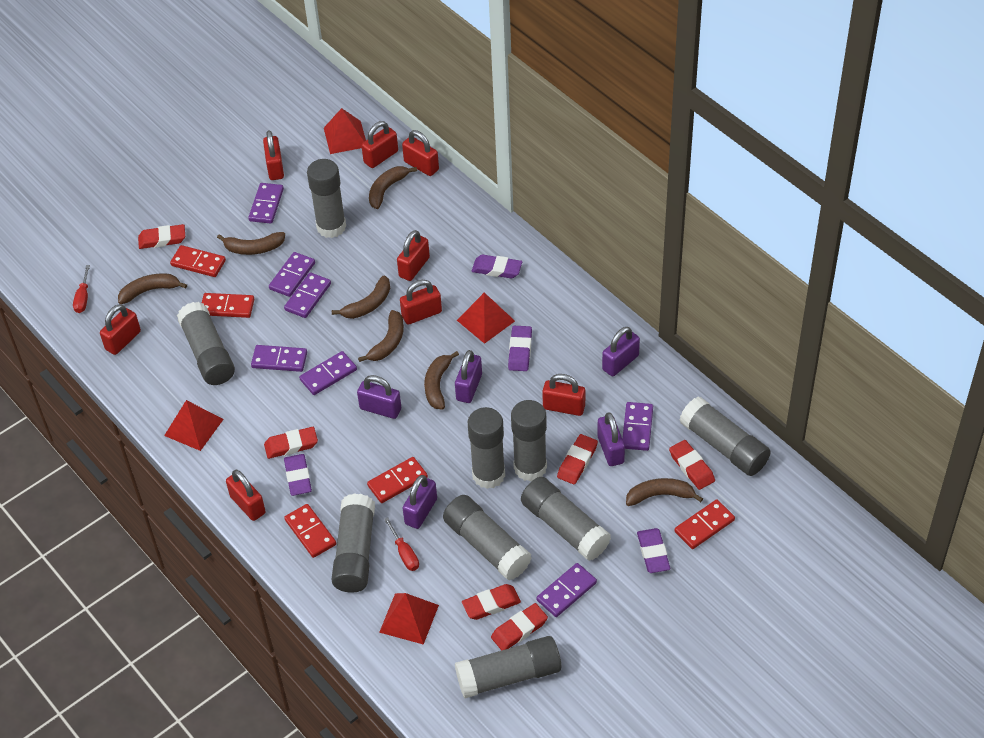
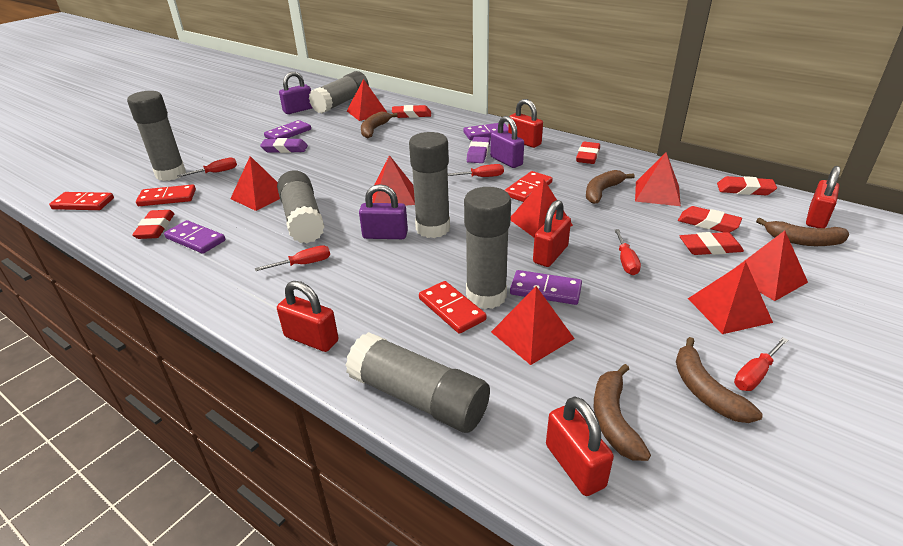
brown banana: [118,273,187,304] [217,232,285,255] [332,276,390,319] [358,310,404,362] [369,166,417,209] [424,351,459,410] [626,478,703,506] = 7 -> [361,112,398,138] [586,170,635,204] [594,364,651,461] [676,337,763,423] [756,218,849,246] = 5
grey glue stick: [177,302,235,385] [307,159,346,238] [331,493,375,593] [443,495,532,580] [455,636,561,698] [468,407,505,489] [511,400,547,482] [521,477,611,561] [679,397,771,476] = 9 -> [127,91,186,181] [277,170,325,243] [309,71,369,113] [346,332,490,433] [409,132,450,238] [464,187,511,309] = 6
purple domino: [248,183,284,224] [251,345,307,372] [269,252,315,297] [284,272,331,318] [299,351,357,395] [537,563,597,617] [622,402,653,451] = 7 -> [164,220,225,254] [264,120,311,139] [463,123,508,140] [510,270,582,305] = 4
purple eraser: [284,454,312,496] [472,254,522,278] [508,326,532,371] [637,528,670,573] = 4 -> [260,138,308,153] [467,137,490,163] = 2
purple padlock: [357,375,401,419] [403,475,437,529] [455,350,482,403] [597,412,625,466] [602,327,640,377] = 5 -> [279,72,312,114] [359,184,408,239] [490,116,524,168] = 3
red domino: [170,245,226,277] [202,293,254,318] [284,504,336,558] [367,457,428,503] [675,499,735,549] = 5 -> [49,192,114,210] [136,184,196,206] [419,281,487,334] [505,171,553,202] = 4
red padlock: [100,304,141,355] [226,470,266,521] [263,130,284,180] [361,121,398,168] [397,230,430,281] [400,280,442,325] [402,130,439,176] [542,374,585,416] = 8 -> [277,281,338,352] [508,99,543,148] [533,200,571,267] [546,396,614,496] [806,166,840,228] = 5
red pyramid: [164,400,224,451] [324,108,366,154] [379,593,439,645] [457,292,515,344] = 4 -> [230,156,280,211] [347,79,387,121] [372,155,415,206] [491,286,575,365] [510,179,573,237] [635,152,681,206] [688,261,773,334] [735,231,808,301] = 8
red screwdriver: [73,265,90,313] [384,517,419,571] = 2 -> [177,158,237,177] [255,245,330,271] [448,164,504,177] [614,229,641,275] [734,337,788,391] = 5

